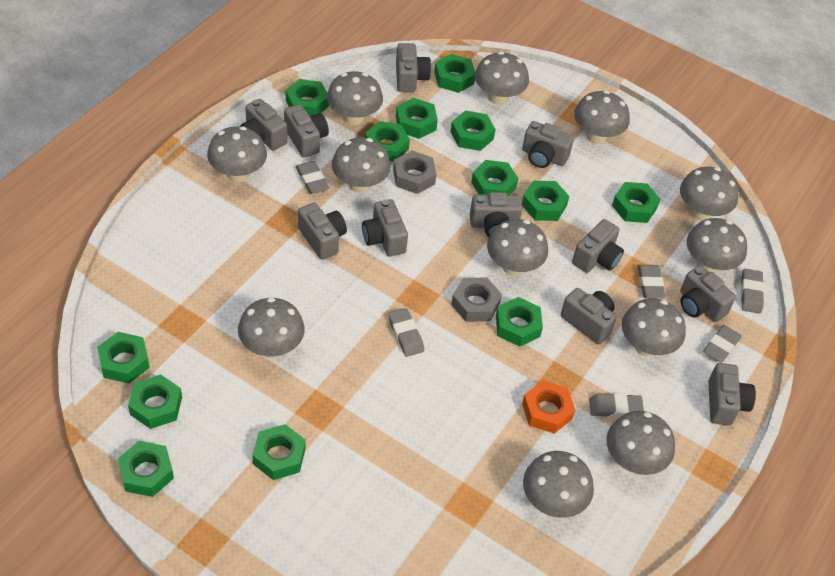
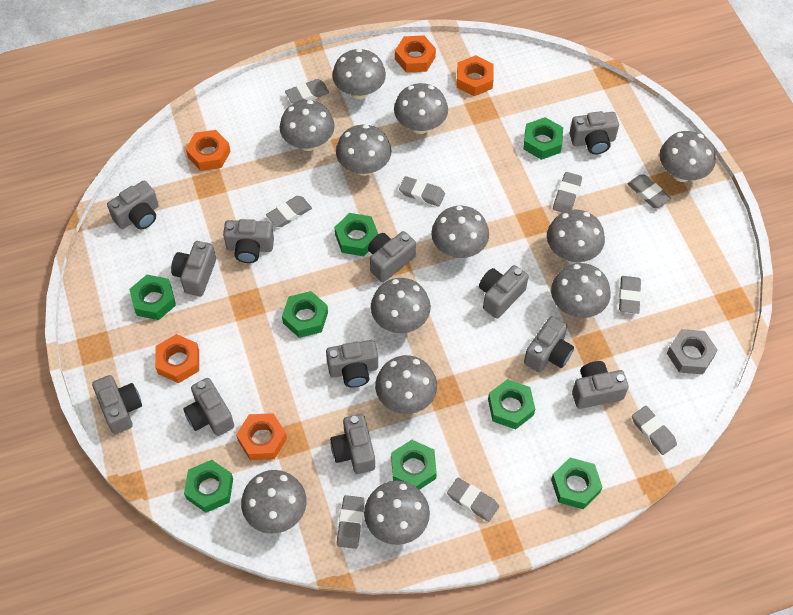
green nut: [97,332,150,383] [118,441,174,497] [128,374,182,429] [252,424,306,480] [286,79,329,116] [365,121,410,162] [396,98,438,139] [434,54,475,93] [450,110,496,151] [471,160,518,195] [496,297,543,347] [522,181,569,221] [612,182,660,223] = 13 -> [129,275,176,320] [184,460,233,513] [282,291,328,338] [334,213,378,256] [391,440,437,490] [488,379,535,430] [524,117,563,160] [551,457,602,509] = 8
grey camera: [240,99,287,151] [284,104,329,157] [298,203,347,260] [362,199,408,256] [396,43,431,92] [470,192,522,237] [522,121,574,168] [561,288,617,344] [572,219,624,273] [680,265,736,322] [708,363,756,426] = 11 -> [92,375,142,434] [107,181,159,229] [171,241,216,296] [183,378,234,436] [223,219,274,263] [326,340,378,388] [330,414,375,474] [368,231,416,282] [479,265,528,319] [524,316,574,372] [569,111,619,155] [572,361,629,409] = 12
grey eraser: [296,161,329,194] [388,308,424,357] [589,393,644,418] [638,265,665,299] [703,325,742,363] [741,269,764,314] = 6 -> [266,196,312,227] [285,79,329,104] [337,495,365,549] [399,176,445,207] [447,478,499,522] [553,172,582,213] [619,276,641,314] [627,174,671,208] [632,406,677,455] = 9
grey nut: [393,151,436,194] [451,278,502,322] = 2 -> [667,329,718,374] = 1
orange nut: [522,380,575,434] = 1 -> [155,334,199,383] [186,130,231,171] [236,413,287,460] [395,35,436,73] [457,55,494,96] = 5

